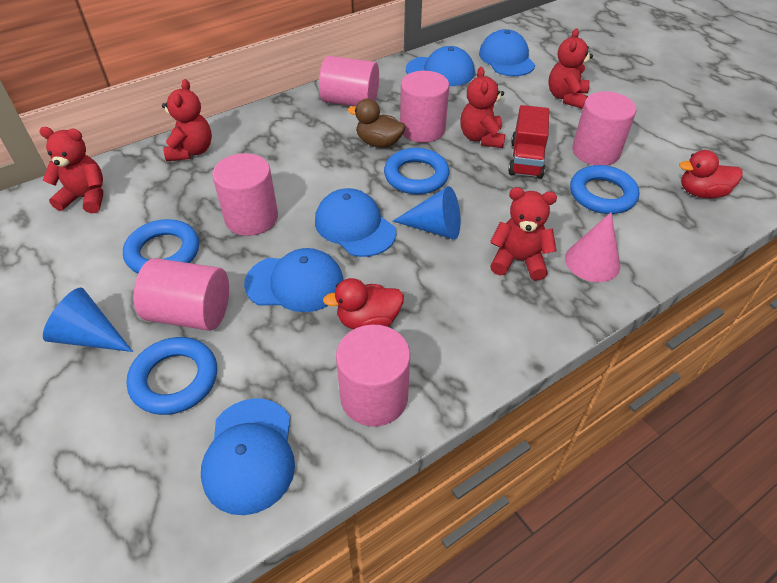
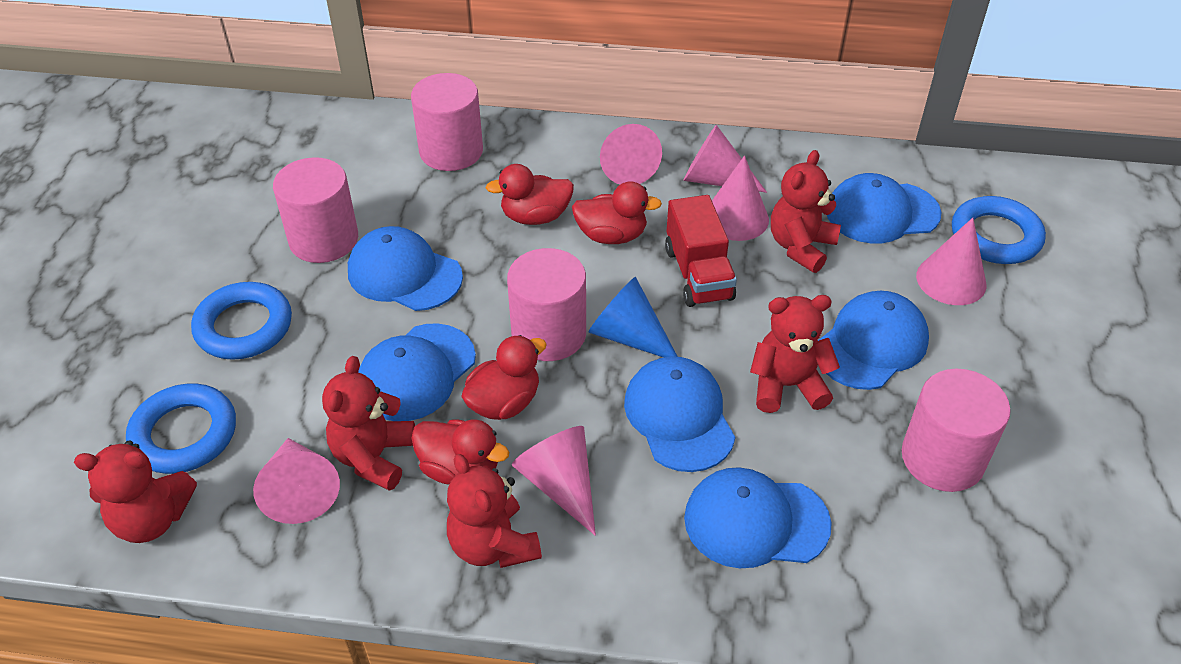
blue cap: [201,398,295,515] [244,248,344,312] [315,188,396,257] [406,46,475,86] [479,29,535,76] = 5 -> [348,226,463,311] [358,323,476,421] [624,356,735,472] [684,467,832,568] [818,291,929,390] [827,173,941,243] = 6
blue cone: [43,288,133,352] [393,186,461,240] = 2 -> [588,277,678,358] = 1
blue ring: [123,219,199,273] [126,337,217,415] [384,148,449,195] [570,165,639,214] = 4 -> [126,383,236,474] [191,282,292,360] [952,196,1046,264] = 3
brown duck: [347,99,406,148] = 1 -> none = 0
pink cone: [565,212,620,282] = 1 -> [253,438,340,524] [512,426,596,535] [600,124,662,184] [683,125,767,193] [712,156,769,241] [916,218,986,305] = 6
pink cylinder: [133,258,229,331] [212,153,278,236] [319,56,379,106] [336,325,410,427] [400,71,449,143] [572,91,636,166] = 6 -> [273,157,358,263] [411,73,483,171] [507,248,586,361] [902,369,1011,492] = 4
red duck: [323,278,404,330] [679,150,743,198] = 2 -> [411,419,509,484] [461,335,547,420] [486,164,574,225] [572,181,662,244] = 4

